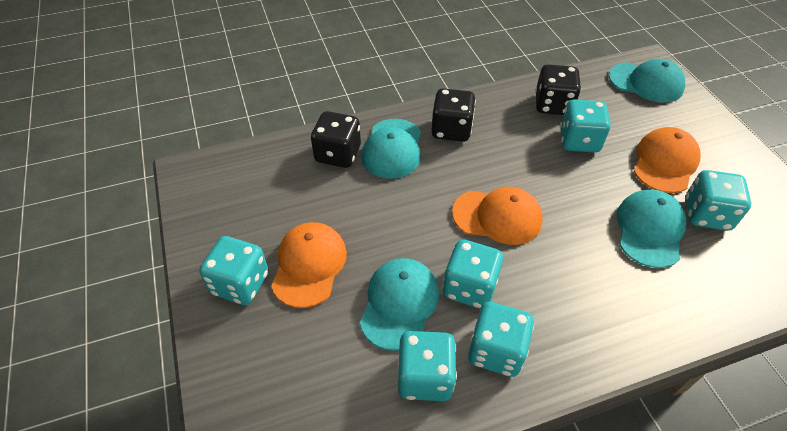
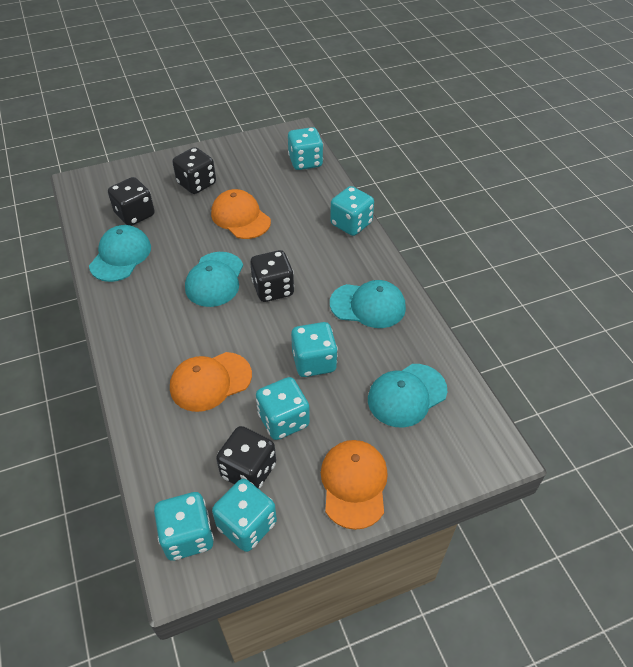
black dice: [311,111,361,168] [431,88,476,142] [535,64,581,115] = 3 -> [108,177,155,226] [172,147,216,194] [216,426,276,489] [250,250,294,302] = 4

